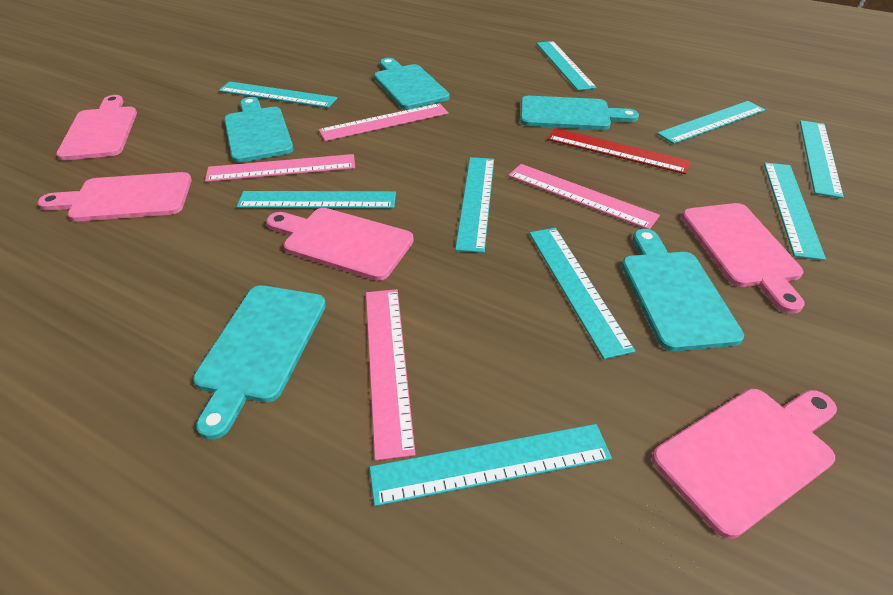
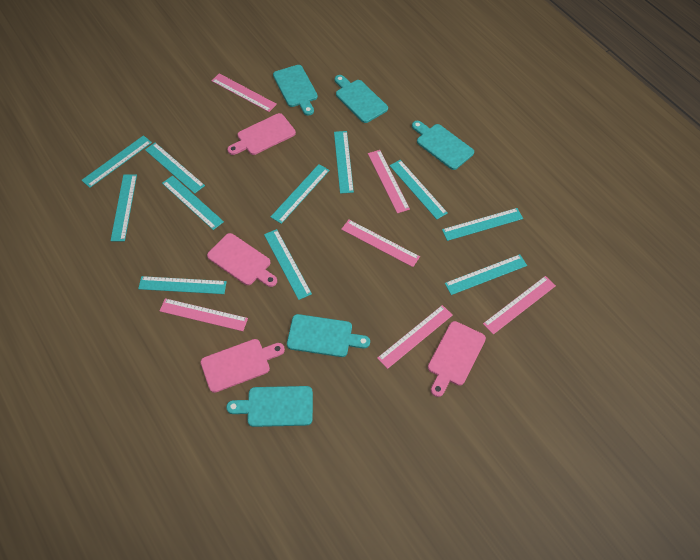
pink cutting board: [38,172,192,222] [56,95,137,160] [266,208,414,281] [652,389,837,539] [682,203,805,314] = 5 -> [201,339,285,393] [207,233,277,287] [227,113,296,155] [428,321,486,397] = 4
pink ruler: [205,154,355,182] [319,103,449,141] [366,289,416,460] [508,164,660,229] = 4 -> [160,298,248,331] [212,73,277,112] [341,220,420,267] [368,150,410,213] [377,305,453,369] [483,276,556,334] = 6
red ruler: [547,128,691,174] = 1 -> none = 0
turquoise ruler: [218,81,337,108] [237,191,396,208] [369,424,612,506] [455,157,494,253] [529,228,635,359] [536,41,597,91] [657,101,765,144] [764,163,826,261] [800,120,844,198] = 9 -> [82,135,152,188] [111,174,137,241] [138,276,227,294] [145,143,205,194] [162,175,224,230] [264,229,312,300] [271,164,330,224] [334,131,354,194] [389,160,448,220] [442,208,523,241] [445,254,527,295] = 11

